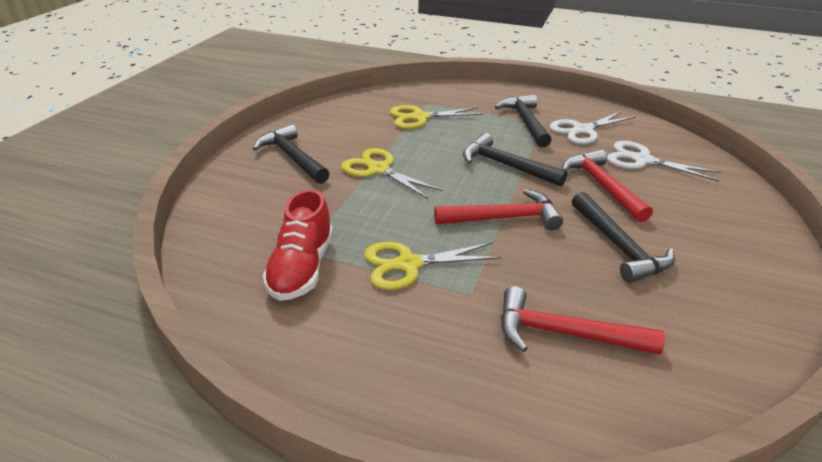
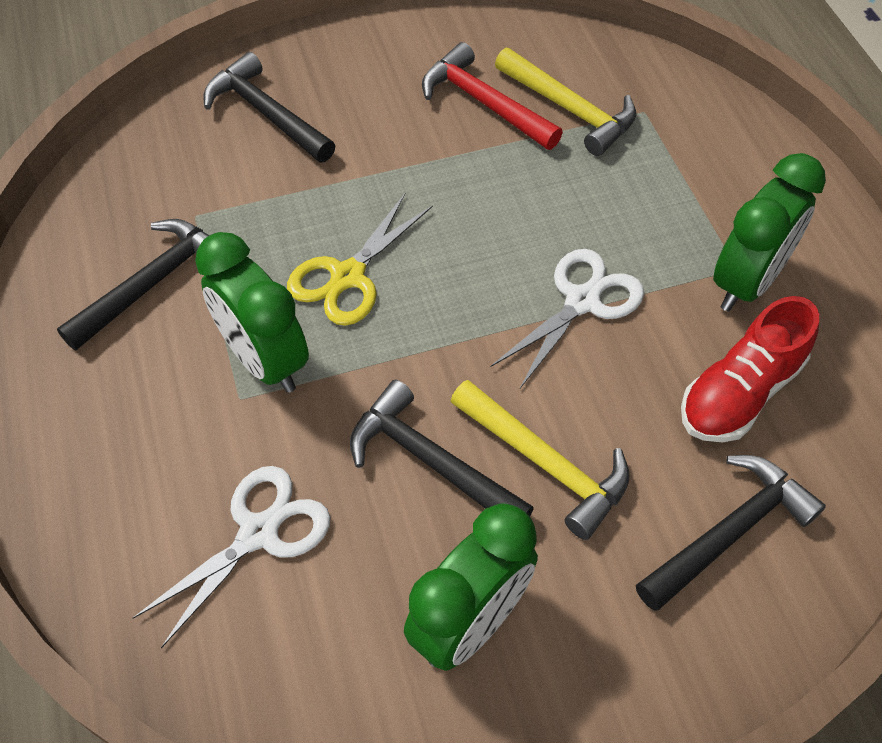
green clock: none = 0 -> [195,232,309,393] [404,503,538,671] [713,153,826,312] = 3
red hammer: [434,189,563,230] [501,286,665,355] [562,149,653,222] = 3 -> [422,42,563,150] = 1
yellow hammer: none = 0 -> [451,380,630,540] [495,48,636,156] = 2
yellow scissors: [341,148,443,199] [364,242,502,290] [390,105,484,129] = 3 -> [287,192,433,326] = 1

